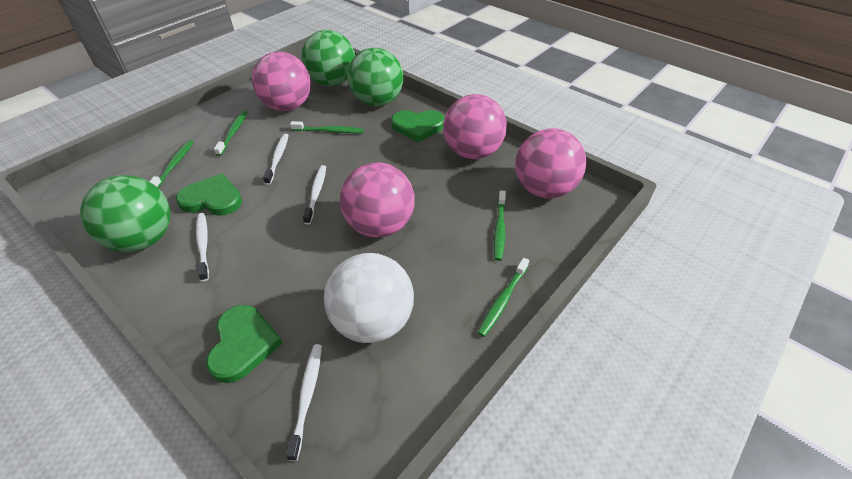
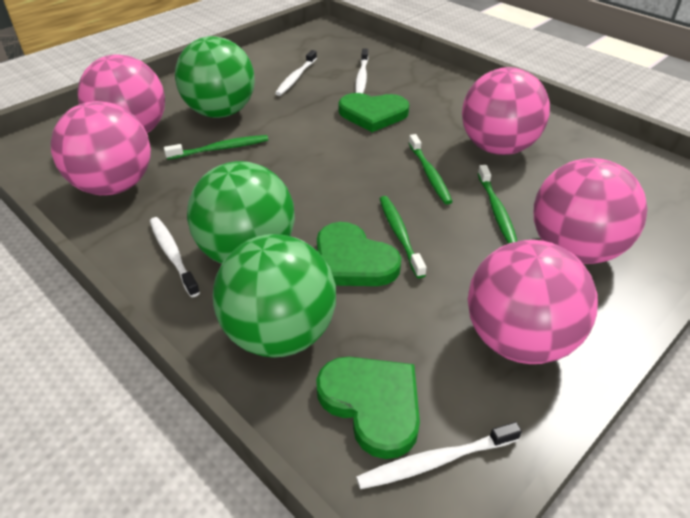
green toothbrush: [149,140,194,189] [214,110,247,156] [290,121,364,133] [478,258,529,337] [494,190,506,261] = 5 -> [164,135,268,160] [379,196,427,278] [409,134,453,205] [478,165,518,244] = 4
pink ball: [252,52,311,111] [340,162,415,237] [443,94,507,159] [515,128,587,198] = 4 -> [51,101,151,195] [77,54,165,133] [462,67,550,155] [468,240,598,364] [534,158,648,264] = 5
white ball: [324,253,414,343] = 1 -> none = 0

